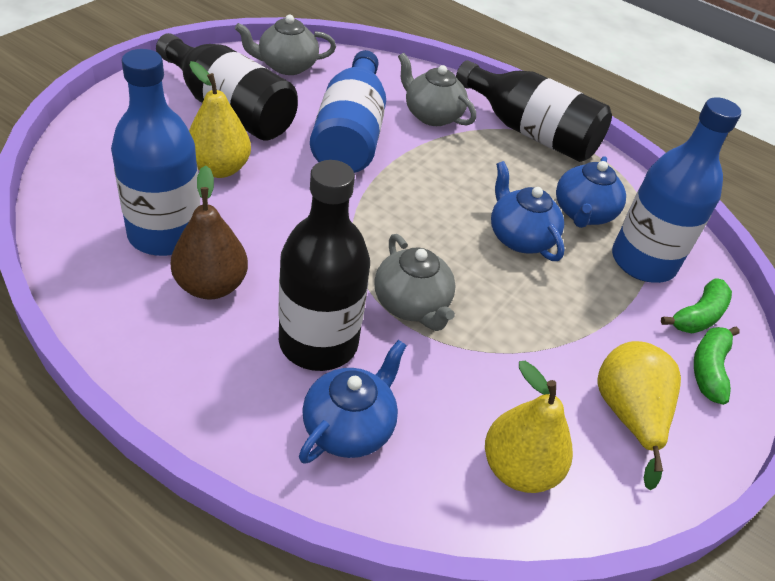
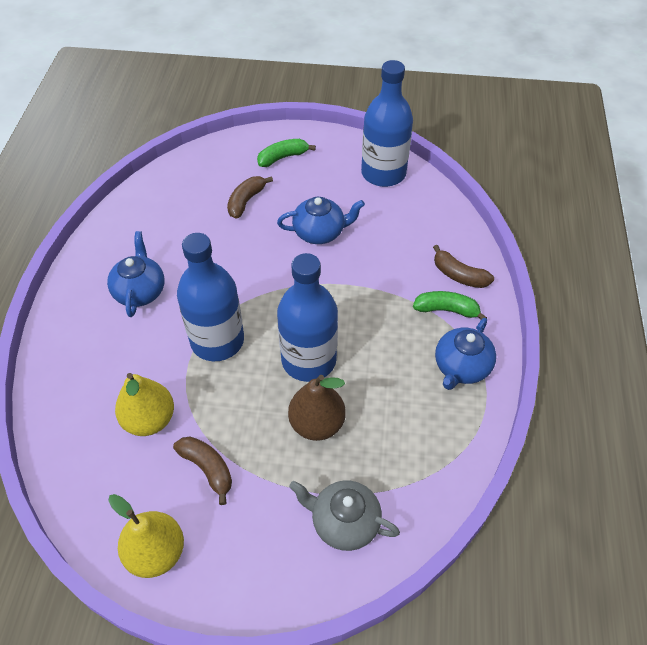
black bottle: [156,33,298,140] [278,160,370,371] [456,60,612,162] = 3 -> none = 0
brown banana: none = 0 -> [173,437,232,505] [227,176,273,219] [433,245,494,288] = 3
grey teapot: [235,15,336,75] [374,234,456,331] [398,53,476,126] = 3 -> [289,480,400,551] = 1
yellow pear: [189,61,251,178] [485,361,573,493] [597,341,681,490] = 3 -> [108,494,184,578] [115,373,174,436] = 2

